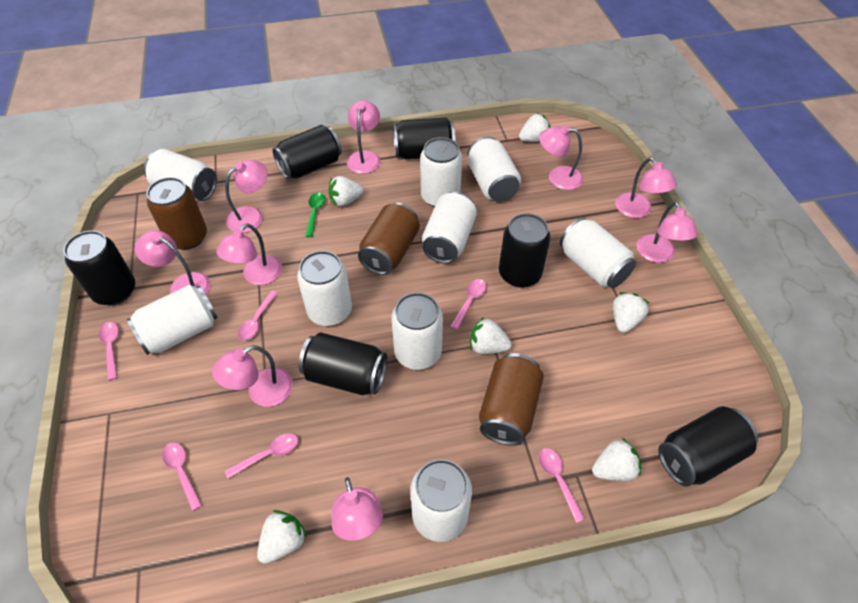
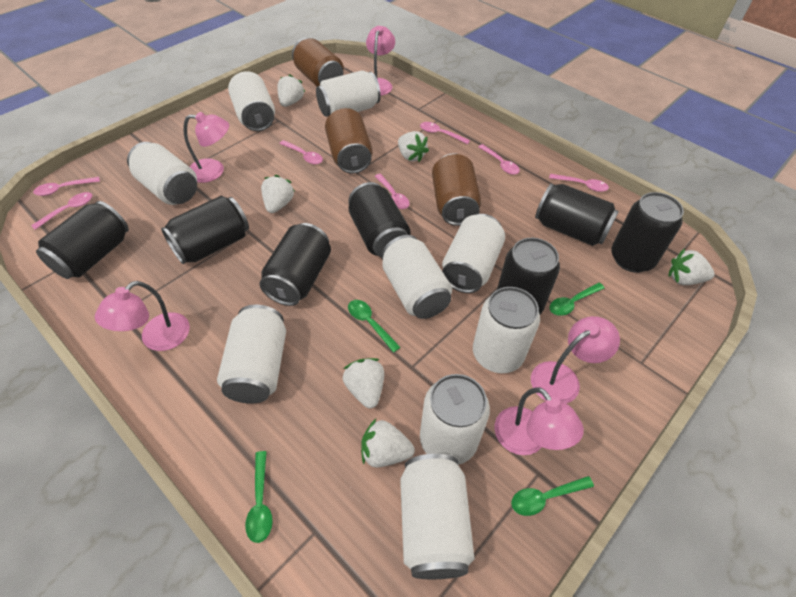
black can: [63,230,135,305] [272,125,342,179] [299,332,387,395] [393,117,455,159] [499,213,551,288] [658,406,758,487] = 6 -> [36,201,129,279] [161,196,249,264] [260,223,331,306] [348,182,411,257] [497,238,560,315] [535,184,619,246] [611,192,684,273] = 7
green spoon: [305,193,325,237] = 1 -> [245,451,273,543] [348,300,401,353] [511,476,594,516] [550,283,605,316] = 4
pink lamp: [135,230,210,294] [212,345,293,407] [216,223,282,285] [225,160,268,233] [331,477,383,541] [347,100,381,174] [539,125,583,190] [615,157,677,218] [637,201,698,263] = 9 -> [95,281,190,351] [183,112,229,183] [366,26,395,96] [494,387,584,455] [531,316,620,404] = 5
pink spoon: [99,322,119,380] [162,442,202,511] [225,433,298,479] [238,290,278,341] [450,279,487,330] [539,448,585,523] = 6 -> [31,192,92,230] [33,177,100,196] [279,140,323,164] [375,174,409,209] [420,122,470,144] [478,144,520,175] [549,174,609,192] = 7

